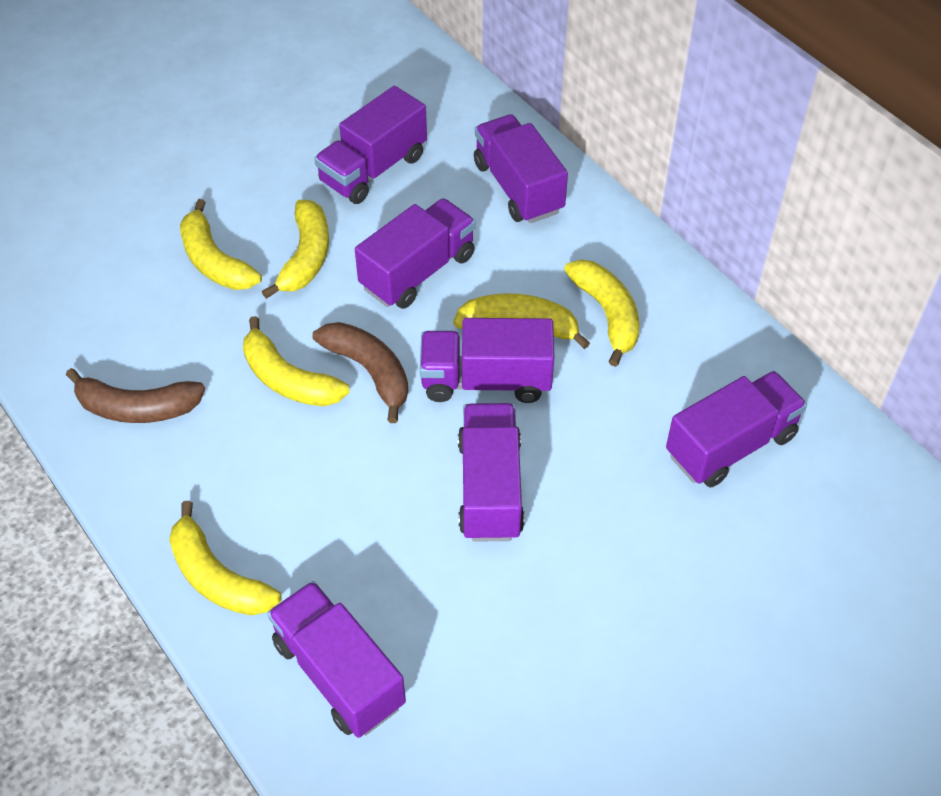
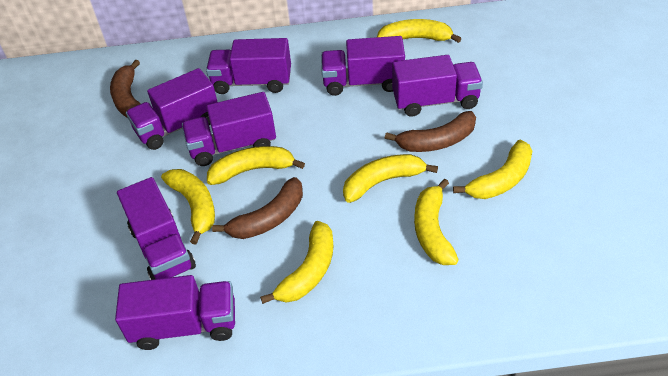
brown banana: [66,368,205,423] [312,322,408,423] = 2 -> [110,60,141,118] [212,177,303,239] [385,111,476,152] = 3
yellow banana: [169,501,281,616] [180,199,262,290] [243,316,350,406] [262,200,329,299] [453,293,590,349] [564,260,639,367] = 6 -> [161,169,215,245] [207,146,305,185] [260,221,333,304] [343,154,438,203] [377,19,462,43] [414,179,459,265] [453,140,532,199] = 7

